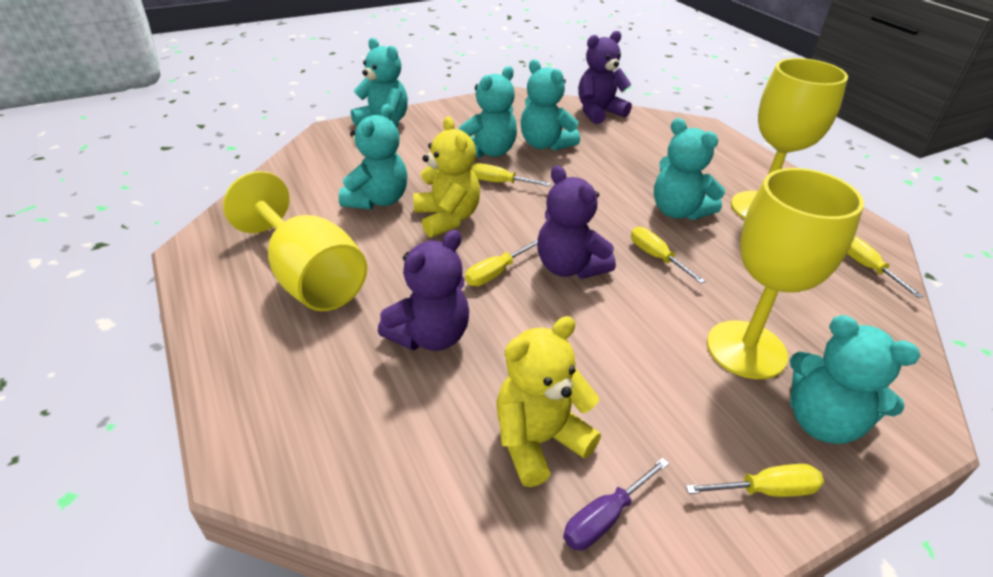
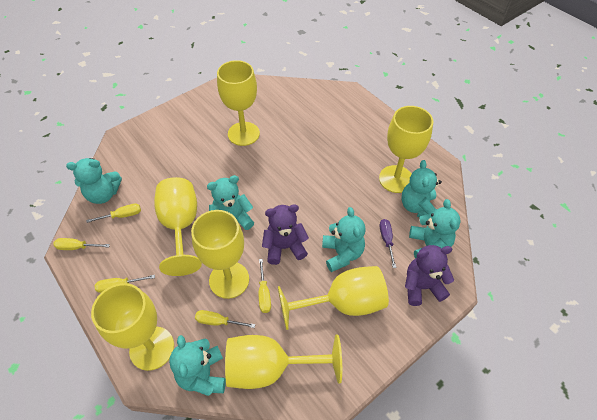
purple teddy bear: [378,230,469,351] [537,165,616,279] [578,31,632,124] = 3 -> [262,204,309,265] [405,245,454,306] = 2
yellow goblet: [223,171,367,311] [707,168,864,379] [731,58,848,219] = 3 -> [91,283,174,371] [154,177,202,276] [191,210,249,299] [217,60,260,146] [225,335,342,389] [278,266,389,330] [379,106,433,193] = 7
yellow teddy bear: [413,116,480,237] [496,316,601,487] = 2 -> none = 0

